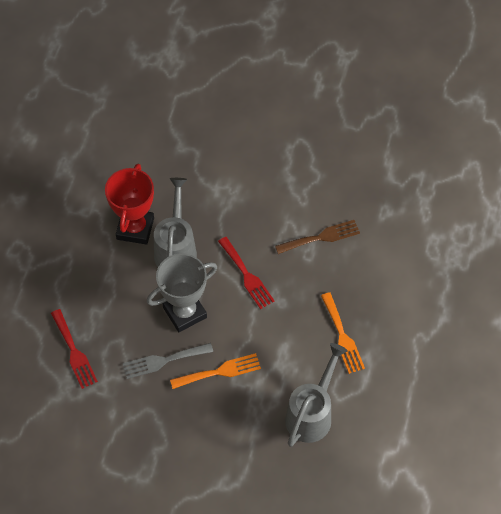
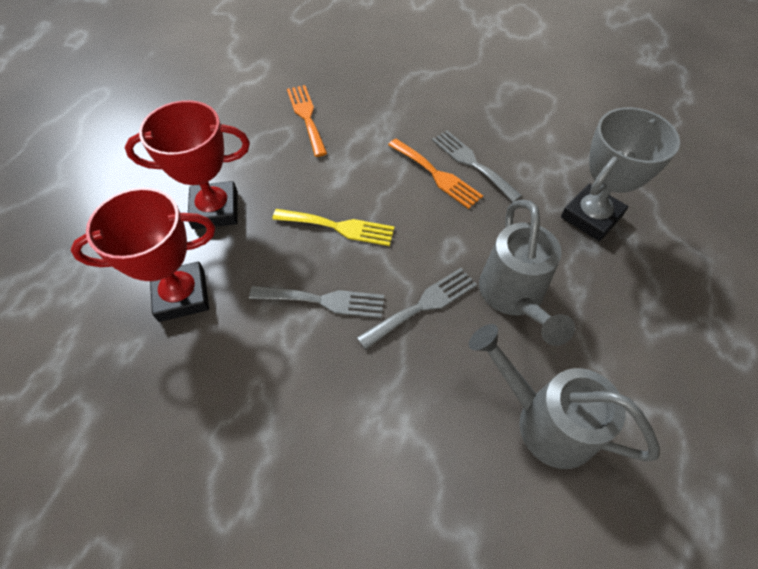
brown fork: [275,220,360,254] = 1 -> none = 0
grey fork: [123,343,213,379] = 1 -> [249,286,384,318] [357,268,477,350] [432,131,522,202] = 3
red fork: [51,309,98,389] [218,237,275,309] = 2 -> none = 0
red trophy: [105,164,154,245] = 1 -> [71,188,215,322] [125,100,250,229] = 2
yellow fork: none = 0 -> [272,209,395,246] = 1

